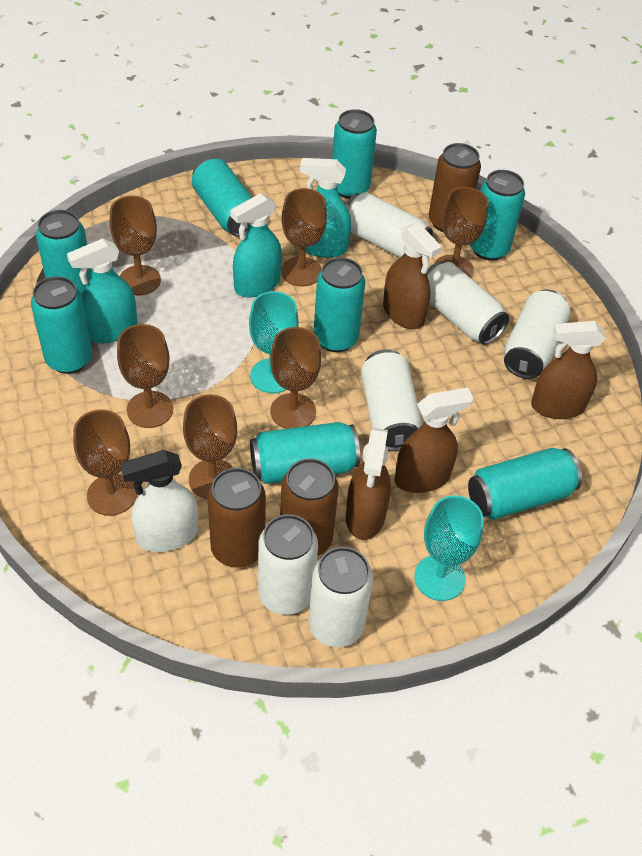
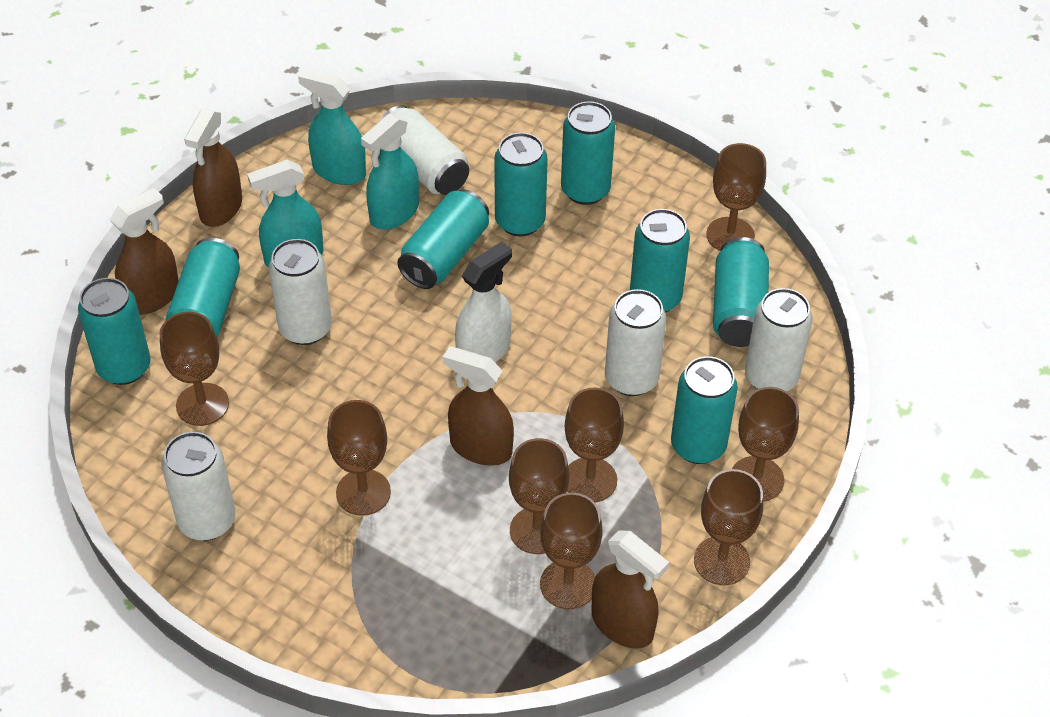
brown can: [207,468,266,568] [280,458,339,556] [429,143,481,232] = 3 -> none = 0
brown goblet: [73,409,137,516] [110,196,161,295] [117,324,173,428] [183,394,237,499] [270,327,321,429] [281,188,327,286] [434,187,488,278] = 7 -> [160,312,229,426] [327,400,391,516] [509,438,569,554] [540,493,603,609] [565,387,624,502] [694,469,763,585] [706,143,766,251] [732,387,799,502] = 8
turquoise goblet: [249,291,299,393] [414,495,484,601] = 2 -> none = 0
white can: [258,514,318,615] [308,547,373,648] [346,192,433,258] [361,349,422,451] [426,261,509,345] [504,289,570,379] = 6 -> [162,432,235,541] [269,239,332,345] [379,105,469,195] [605,289,666,396] [745,288,812,391] = 5

